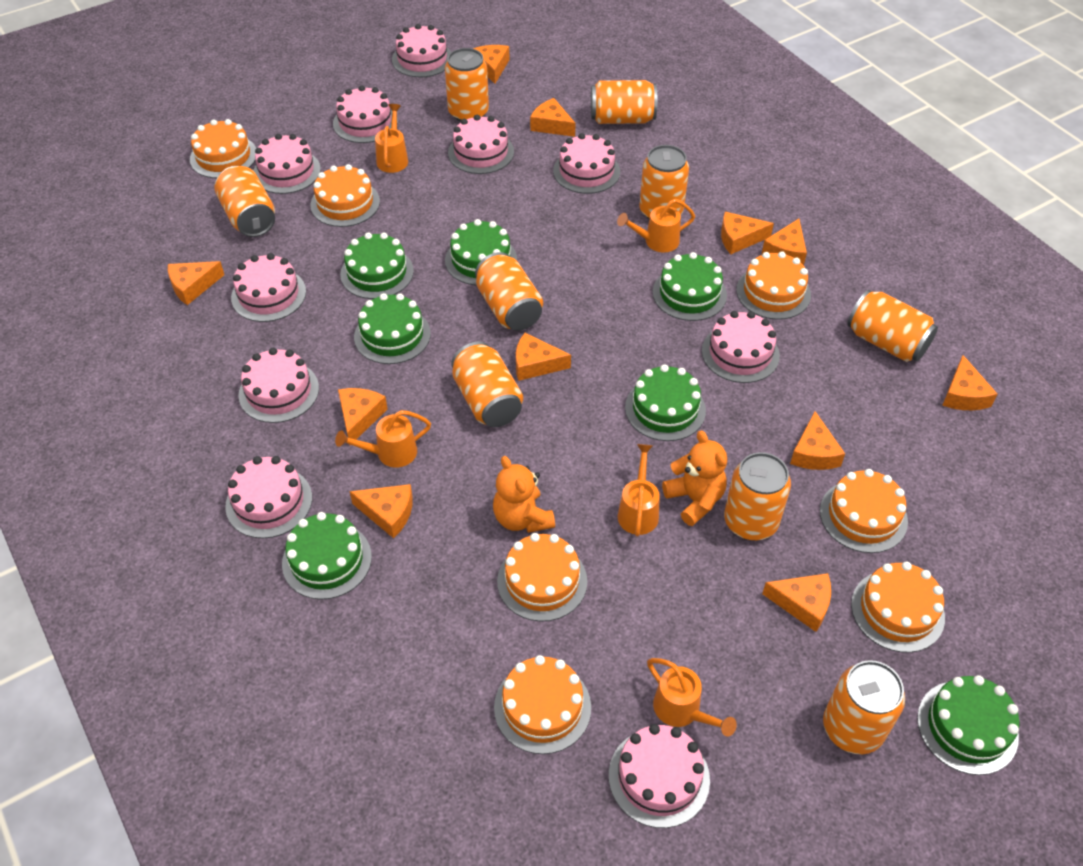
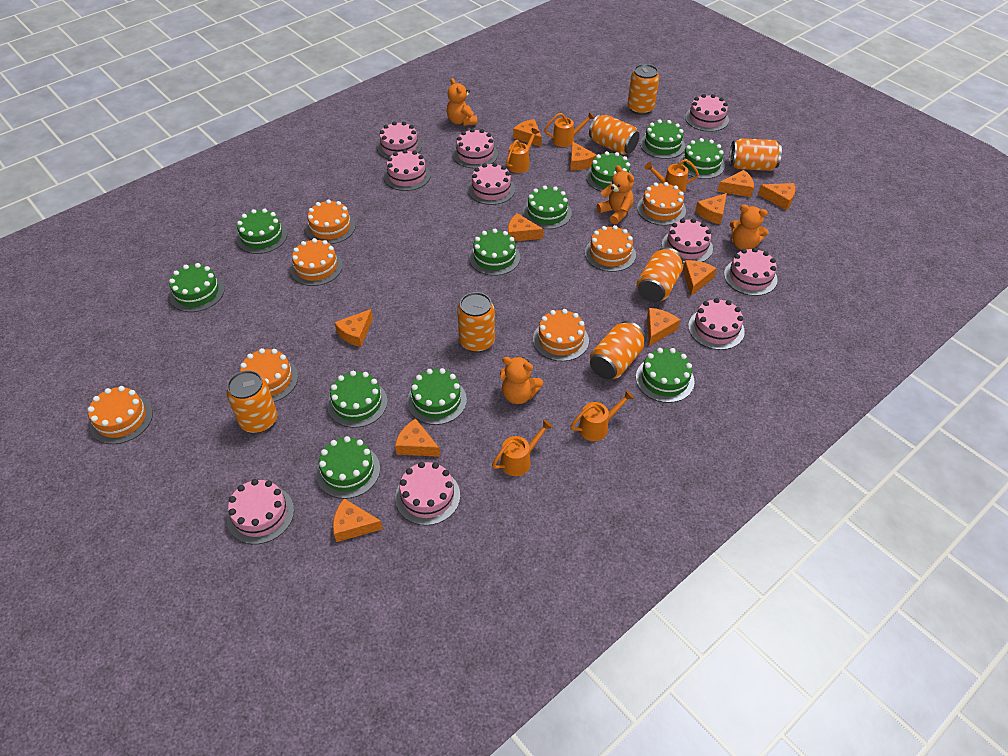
green cake: [282,512,372,599] [340,233,414,299] [354,293,431,364] [445,219,517,285] [625,364,706,441] [653,252,727,321] [917,675,1019,775] = 7 -> [169,263,225,312] [236,208,287,254] [316,436,380,499] [327,371,388,428] [407,368,467,425] [469,229,520,276] [523,185,572,229] [586,151,631,191] [636,348,695,403] [640,120,685,159] [678,138,725,179] = 11
orange can: [215,166,275,237] [445,48,489,122] [451,342,523,427] [475,252,543,331] [591,80,657,124] [640,145,689,220] [724,452,791,540] [823,660,905,754] [847,290,938,362] = 9 -> [226,370,277,433] [457,292,495,352] [589,114,639,155] [590,321,646,380] [627,64,660,115] [637,247,683,302] [729,138,782,171] = 7
orange teddy bear: [493,456,555,533] [662,431,727,526] = 2 -> [447,78,477,126] [500,357,543,404] [597,165,634,224] [730,204,769,250] = 4

